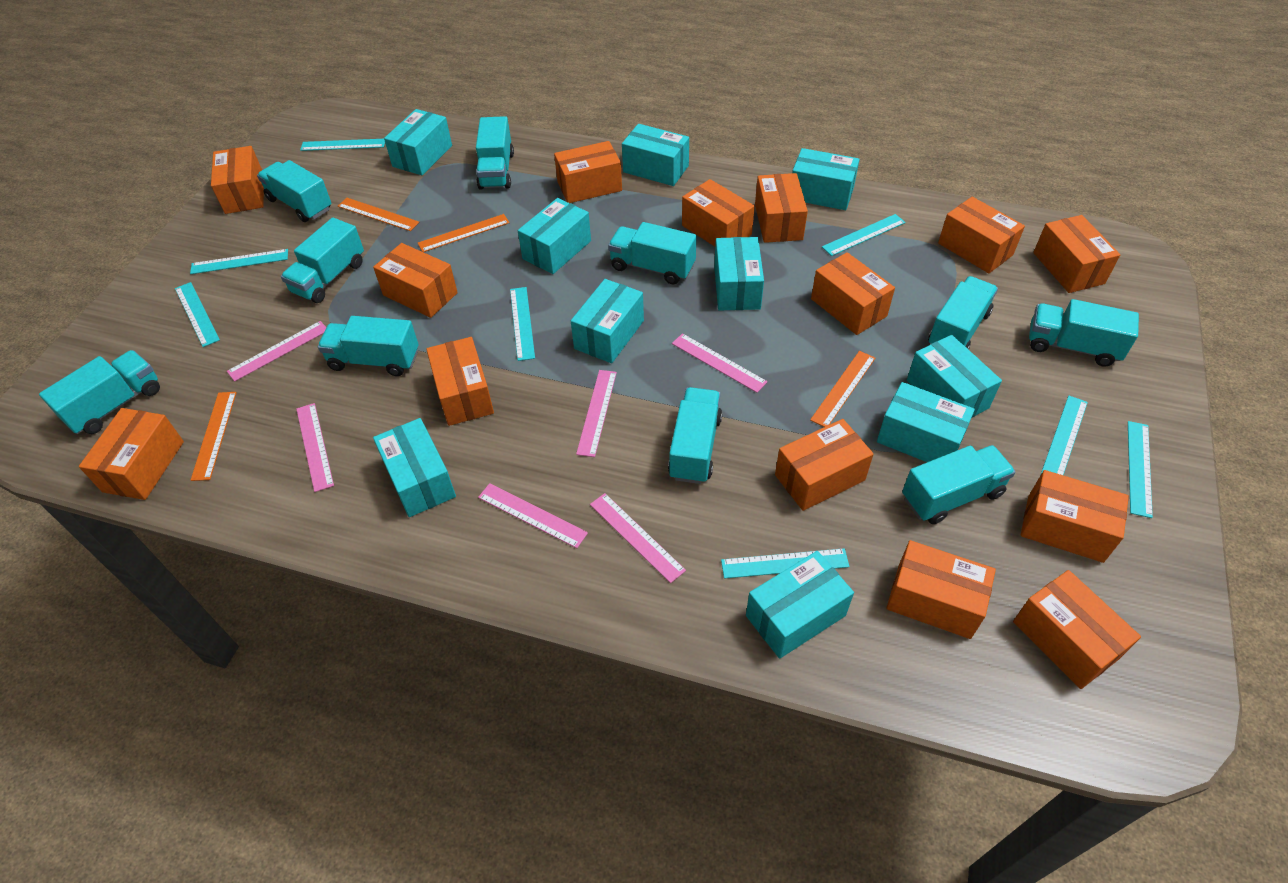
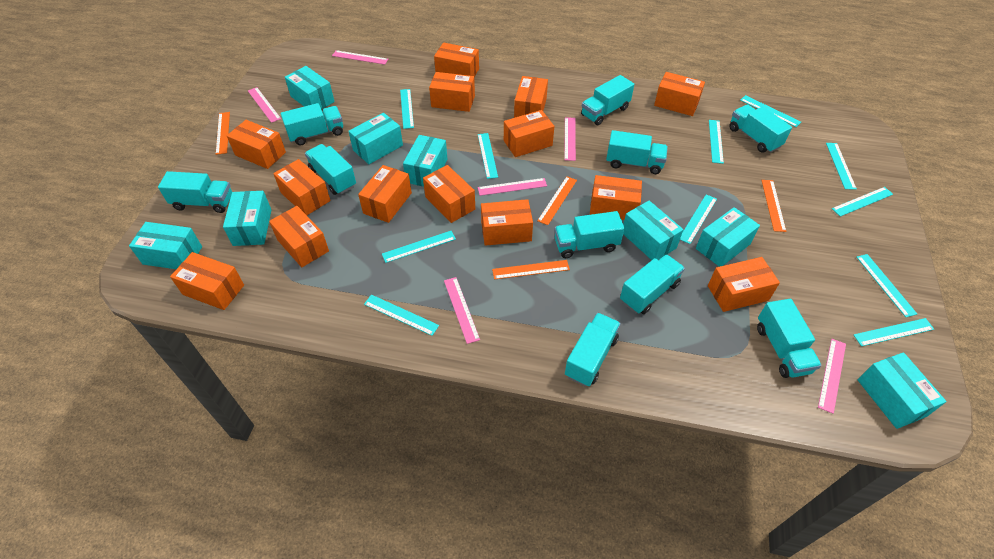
turquoise box: [373,418,456,517] [384,109,452,175] [518,198,591,274] [571,279,644,363] [622,124,689,186] [714,237,764,311] [746,551,854,659] [792,148,860,210] [877,382,975,462] [907,335,1002,418] = 10 -> [129,222,202,269] [223,191,271,246] [285,66,335,109] [348,113,403,164] [403,135,448,186] [623,201,683,260] [696,207,760,267] [858,352,947,429] = 8
turquoise ruler: [175,282,220,347] [190,249,288,274] [300,139,385,151] [510,287,535,361] [721,548,849,579] [822,214,906,256] [1041,396,1088,475] [1128,421,1153,518] = 8 -> [364,295,439,336] [382,231,456,263] [400,89,414,129] [478,133,498,179] [680,194,717,244] [709,120,724,164] [740,95,801,127] [826,143,857,190] [832,187,893,217] [854,318,934,346] [857,254,917,317] = 11

